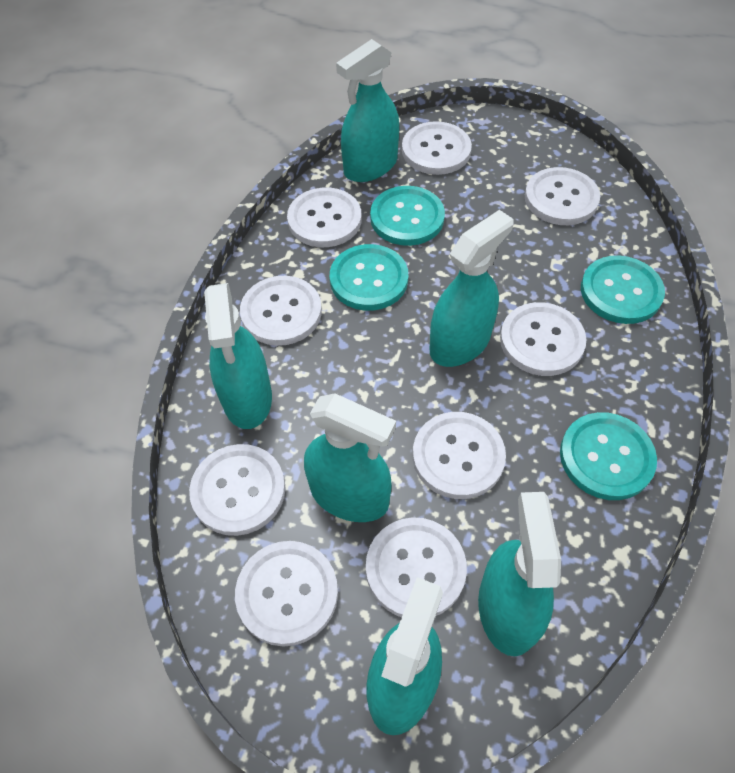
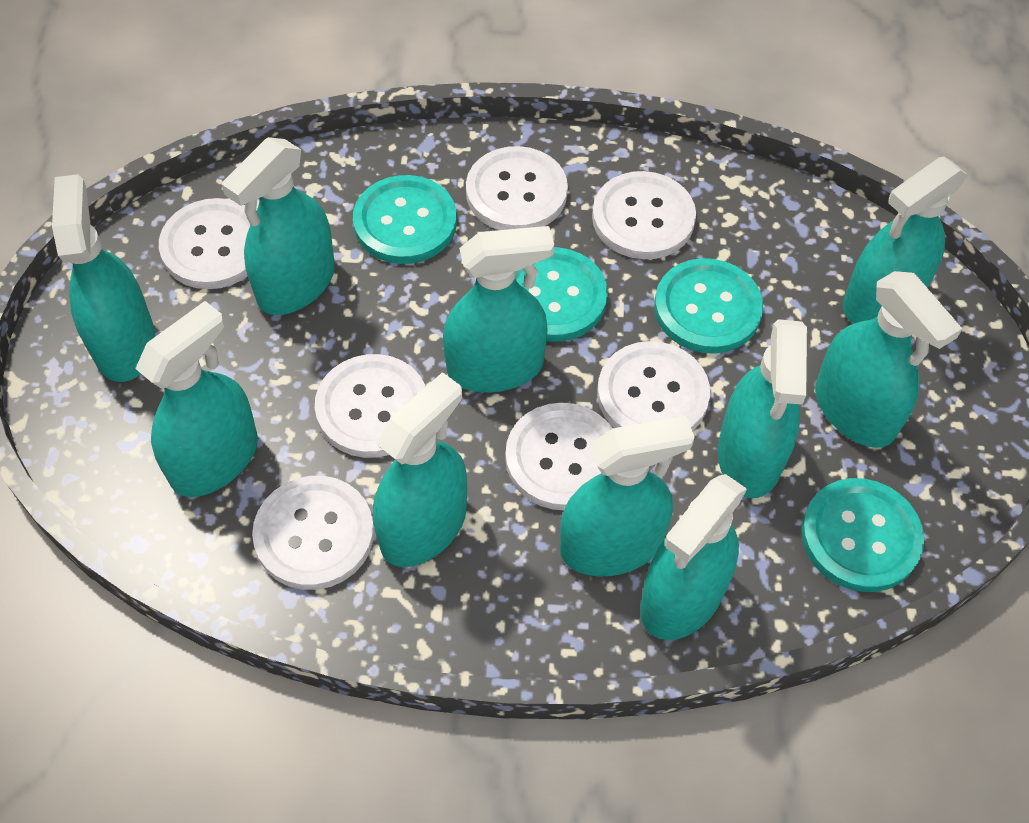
turquoise spray bottle: [204,283,272,429] [304,393,396,522] [336,39,399,182] [366,577,443,735] [430,210,513,367] [478,492,561,656] = 6 -> [52,174,156,382] [135,301,257,497] [222,137,335,315] [373,372,467,567] [443,226,554,393] [560,416,695,576] [640,474,747,640] [718,319,807,498] [815,271,963,448] [843,157,968,323] = 10
white button: [189,444,286,536] [235,541,338,647] [240,276,322,346] [287,188,362,247] [366,517,467,617] [402,121,472,175] [413,412,506,499] [500,302,587,376] [525,167,600,225] = 9 -> [159,198,250,289] [252,476,374,590] [315,354,426,458] [466,146,568,230] [505,403,613,510] [592,171,696,259] [597,341,710,431] = 7

